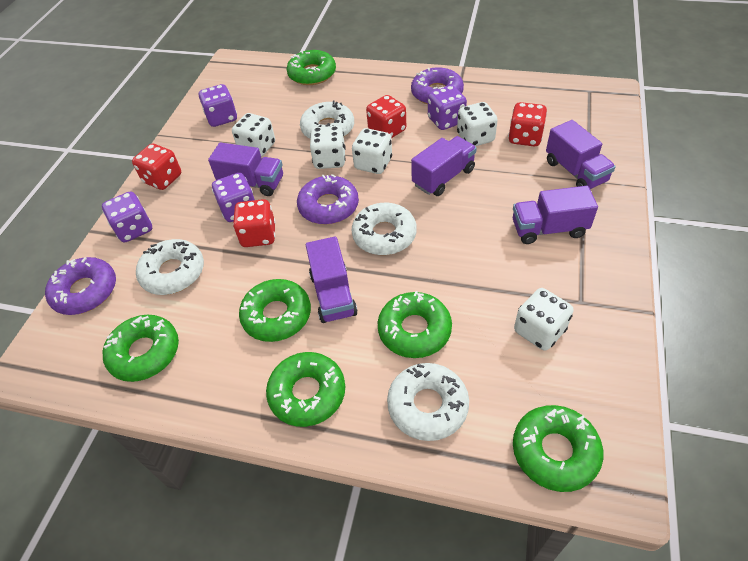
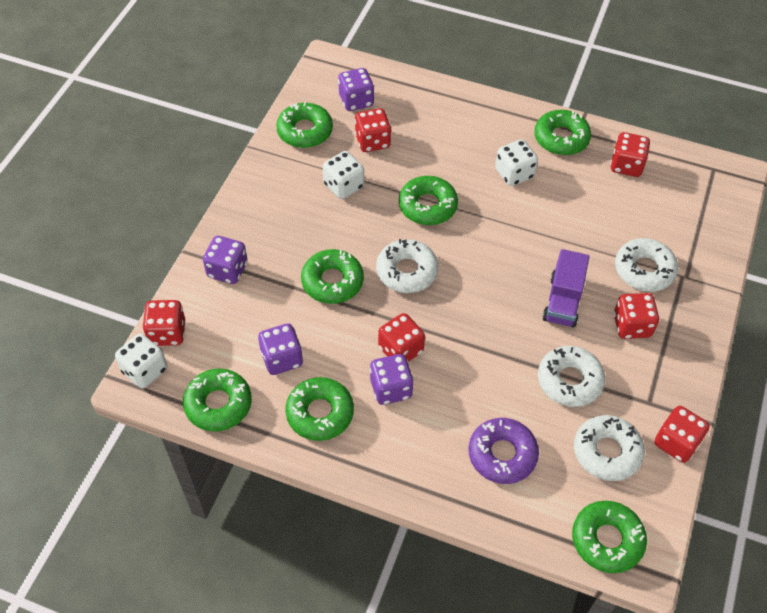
green donut: [102,315,179,382] [239,279,311,342] [266,352,345,427] [287,50,336,85] [377,291,452,358] [513,405,603,492] = 6 -> [183,368,252,431] [276,102,333,148] [285,377,354,441] [301,249,364,304] [399,176,458,225] [534,110,591,155] [572,501,647,573] = 7
purple donut: [45,257,116,315] [297,174,359,225] [411,67,464,104] = 3 -> [469,418,539,484] = 1
purple truck: [208,142,283,196] [306,236,358,323] [411,136,477,196] [513,186,598,244] [546,120,616,189] = 5 -> [542,249,589,328] = 1
red dice: [132,144,181,190] [233,199,276,247] [366,95,406,138] [508,102,547,146] = 4 -> [142,300,185,346] [355,108,391,152] [378,313,425,362] [610,132,650,177] [613,293,659,339] [655,406,710,463] = 6
white dice: [232,113,275,157] [310,126,346,169] [352,128,392,174] [457,102,498,146] [514,288,574,351] = 5 -> [115,334,167,388] [323,151,364,199] [495,139,538,186] = 3

